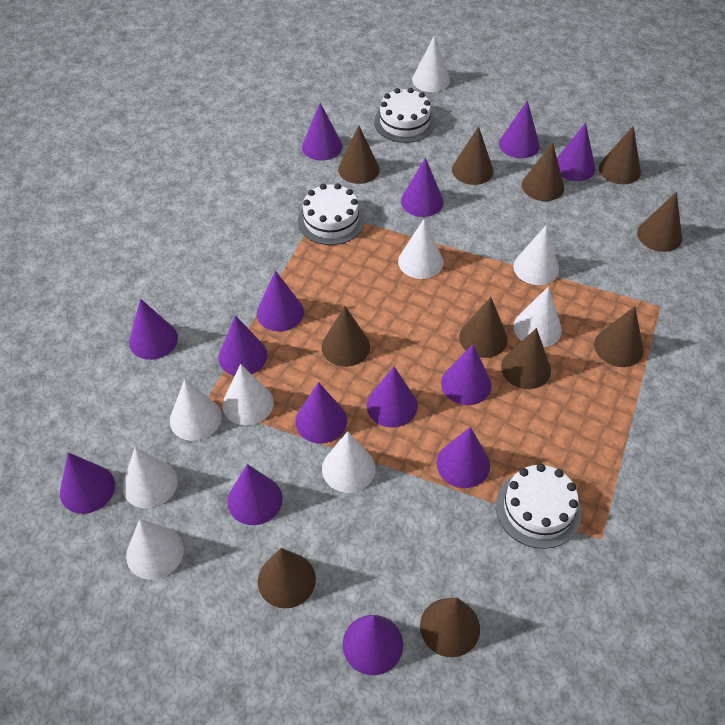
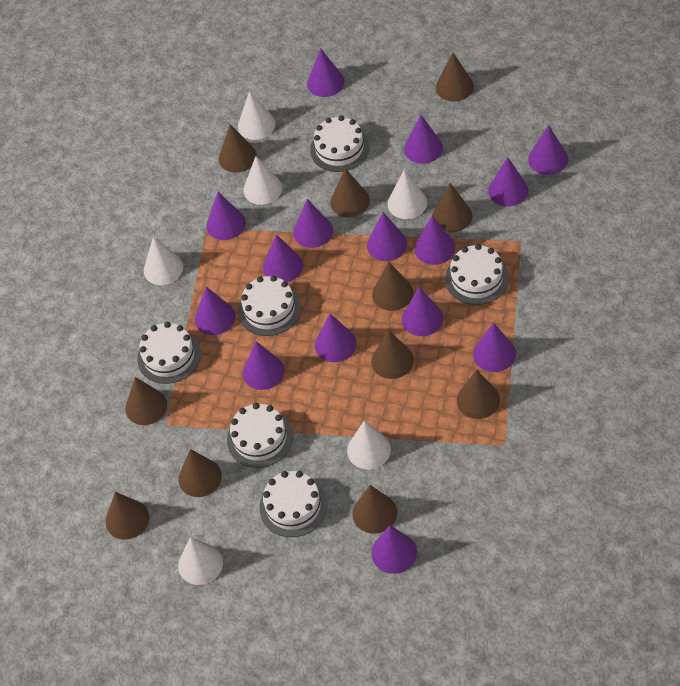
purple cone: [60,452,115,514] [129,299,178,360] [218,315,268,376] [227,464,283,525] [257,271,304,331] [295,382,347,444] [302,103,343,161] [343,615,403,675] [366,366,418,428] [401,158,444,217] [437,427,490,488] [441,344,492,405] [499,100,540,159] [557,123,595,181] = 14 -> [195,287,235,335] [206,192,246,240] [243,341,285,390] [263,234,303,282] [293,199,333,248] [307,48,345,97] [315,314,357,362] [367,212,407,261] [371,525,417,574] [402,287,443,336] [404,114,443,164] [415,215,455,265] [473,322,516,372] [488,157,528,207] [528,125,568,175] = 15
white cake: [298,183,365,245] [374,88,435,143] [496,464,582,549] = 3 -> [137,322,201,384] [227,403,293,468] [238,275,301,336] [259,471,328,537] [310,115,369,172] [445,244,509,305] = 6
white cone: [123,447,177,508] [126,519,184,580] [170,379,222,441] [222,364,274,425] [322,431,376,493] [398,219,443,279] [412,36,450,92] [513,225,559,285] [514,286,562,347] = 9 -> [144,237,183,285] [178,537,223,585] [238,91,276,140] [244,156,282,205] [347,421,391,469] [388,170,427,219] = 6

